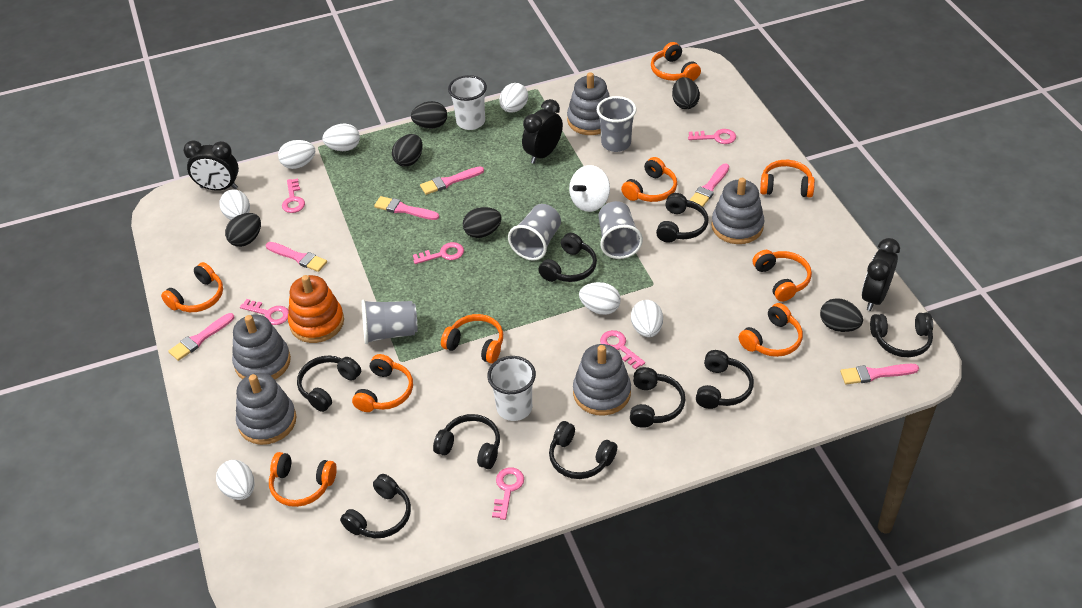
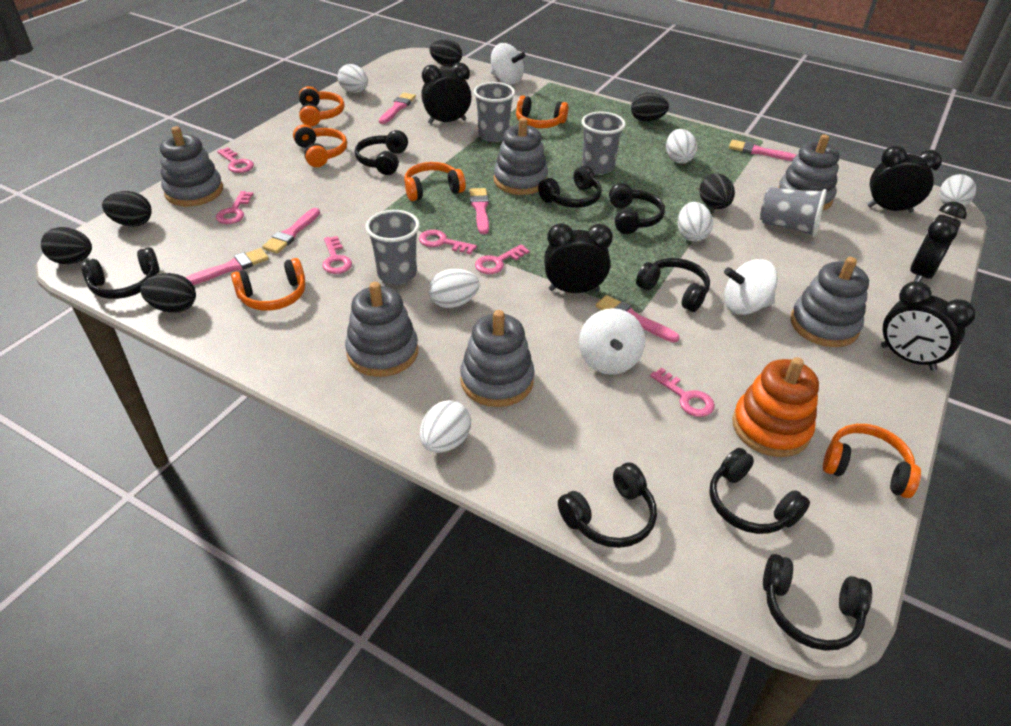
black clock: [183,140,239,191] [522,99,563,164] [862,238,900,311] = 3 -> [421,63,472,124] [544,223,613,293] [867,146,942,213] [881,281,975,371] [910,202,967,282] = 5
black headphones: [297,355,361,412] [340,474,411,538] [433,414,500,469] [538,233,597,282] [549,421,617,479] [630,367,685,428] [656,193,708,243] [696,350,754,409] [870,312,933,357] = 9 -> [81,247,160,299] [355,130,408,175] [538,165,602,208] [558,463,657,548] [609,183,665,234] [636,258,710,312] [709,448,810,534] [763,554,872,651] = 8
grey stacking toy: [232,315,291,379] [236,373,296,445] [567,72,610,135] [573,344,631,416] [711,178,764,244] = 5 -> [160,126,223,206] [345,282,418,377] [460,310,534,407] [494,118,548,195] [778,134,840,211] [790,257,869,347] = 6
orange headphones: [161,262,223,312] [269,452,337,507] [352,354,413,412] [441,314,503,364] [621,157,677,202] [651,42,701,81] [739,303,803,357] [753,250,812,302] [760,160,815,198] = 9 -> [231,258,305,311] [293,124,347,167] [299,86,345,126] [404,162,466,201] [516,95,569,128] [823,424,921,498] = 6
white cup: [448,75,487,130] [487,356,536,421] = 2 -> none = 0
white egg: [216,460,254,500] [220,189,250,220] [278,140,315,169] [322,124,360,151] [499,83,528,113] [579,282,621,315] [631,300,663,337] = 7 -> [338,64,368,93] [420,400,471,453] [429,269,480,308] [666,129,697,164] [678,202,713,242] [939,174,977,207] = 6
white spinning top: [569,165,610,212] = 1 -> [491,43,526,84] [579,308,645,375] [724,259,778,315] = 3

